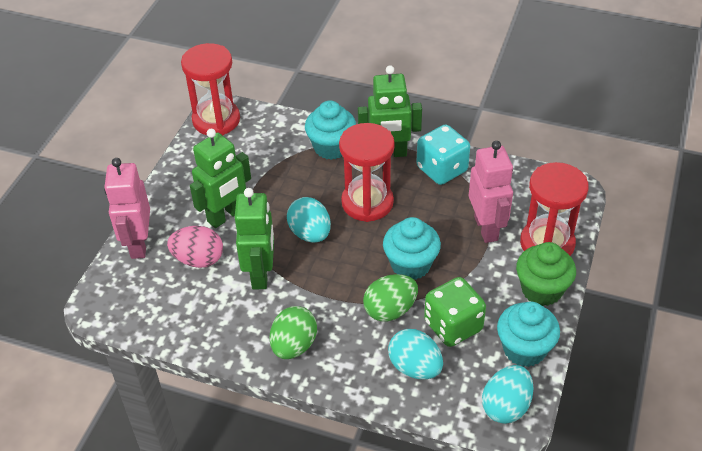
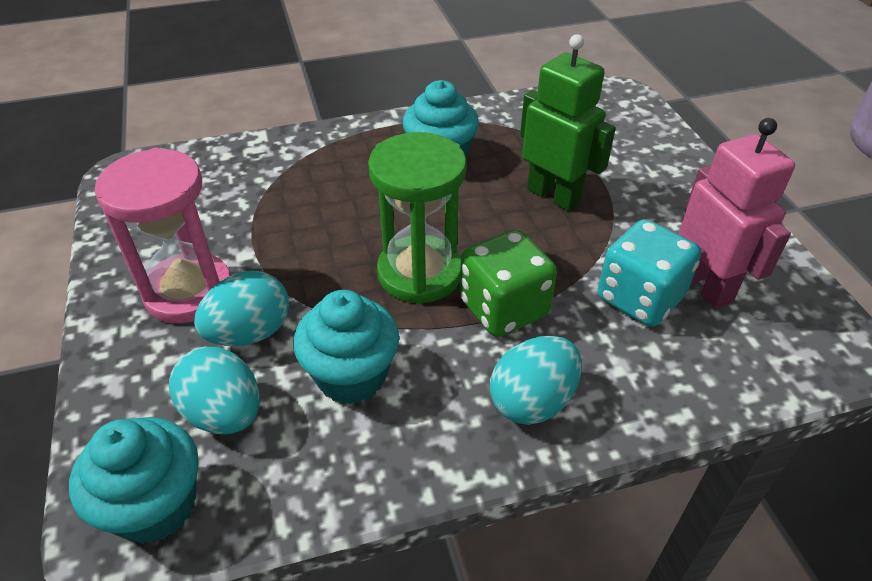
green cupcake: [516,242,576,306] = 1 -> none = 0
green egg: [270,306,317,359] [363,274,418,321] = 2 -> none = 0
green hourglass: none = 0 -> [368,132,467,304] = 1
green robot: [190,129,251,228] [235,188,274,290] [358,65,422,157] = 3 -> [520,34,616,211] = 1
pink egg: [167,226,223,268] = 1 -> none = 0
pink hourglass: none = 0 -> [95,148,231,323] = 1
pink robot: [104,158,150,259] [469,141,513,243] = 2 -> [679,118,795,309] = 1
red hourglass: [181,43,240,135] [339,123,395,222] [520,162,589,256] = 3 -> none = 0

